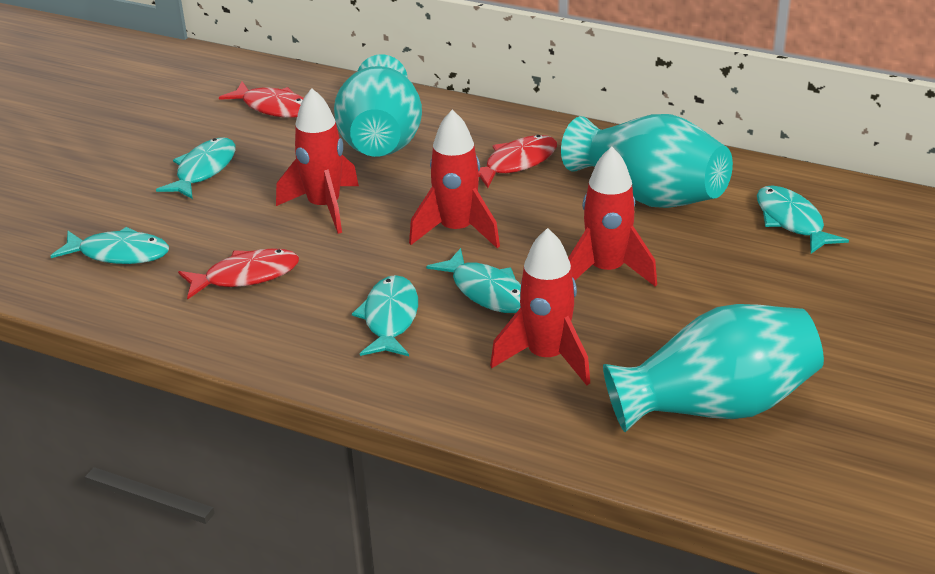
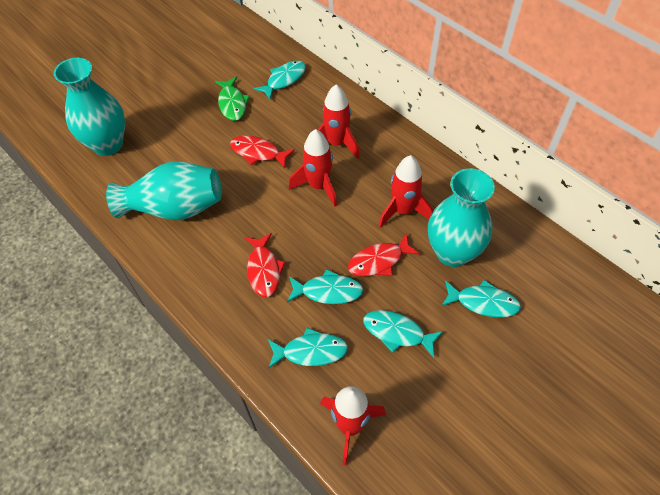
green fish: none = 0 -> [215,77,250,121] = 1

